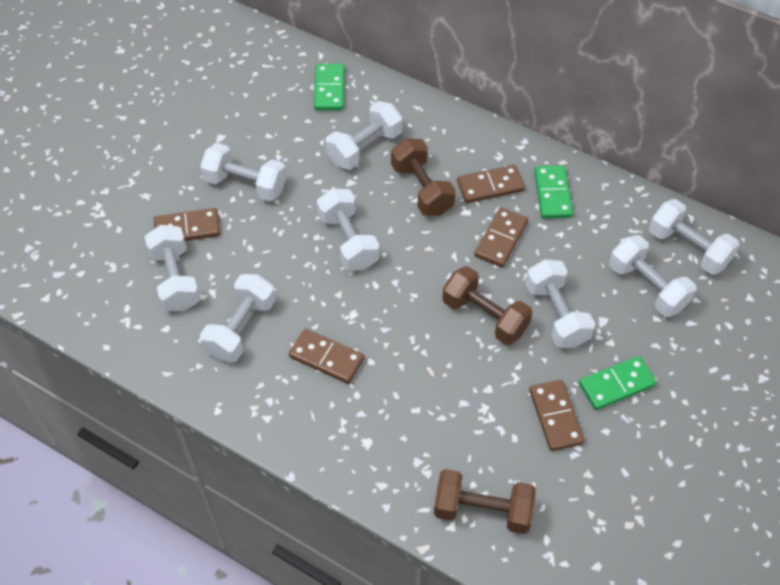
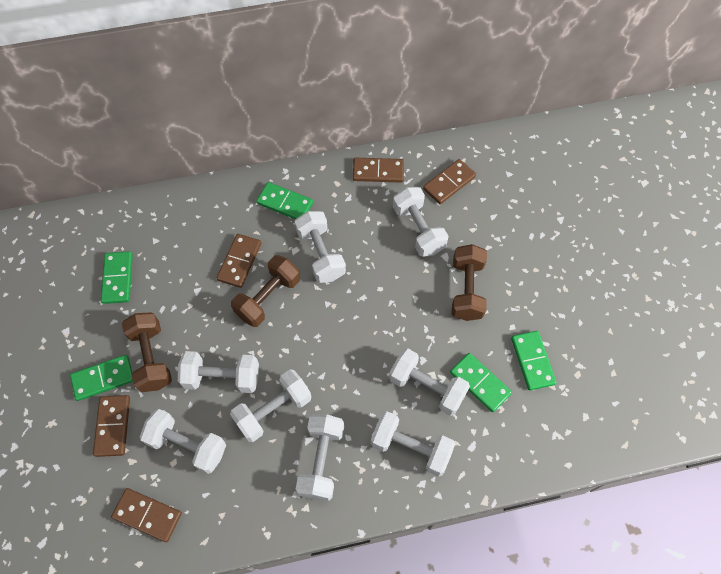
green domino: [314,64,345,110] [534,165,573,219] [579,356,657,410] = 3 -> [70,355,133,401] [101,251,133,304] [256,182,313,219] [450,353,512,412] [511,331,556,390] = 5

